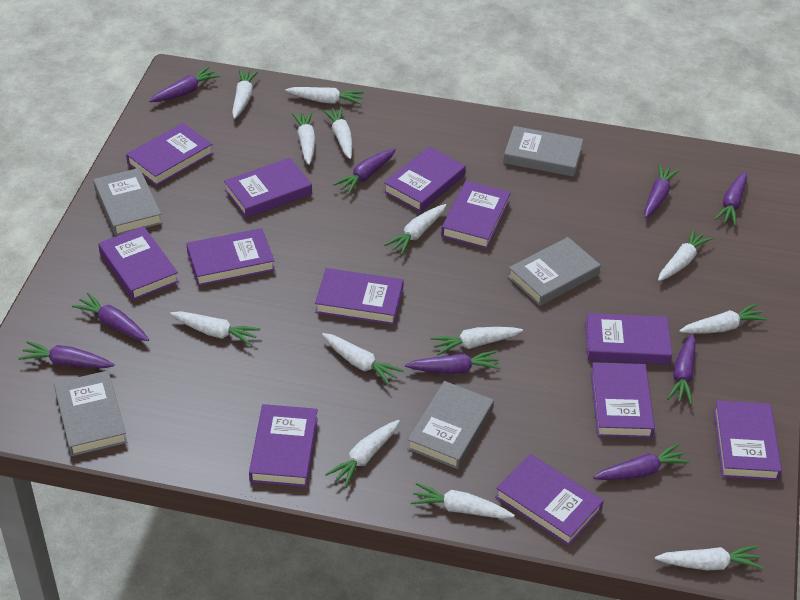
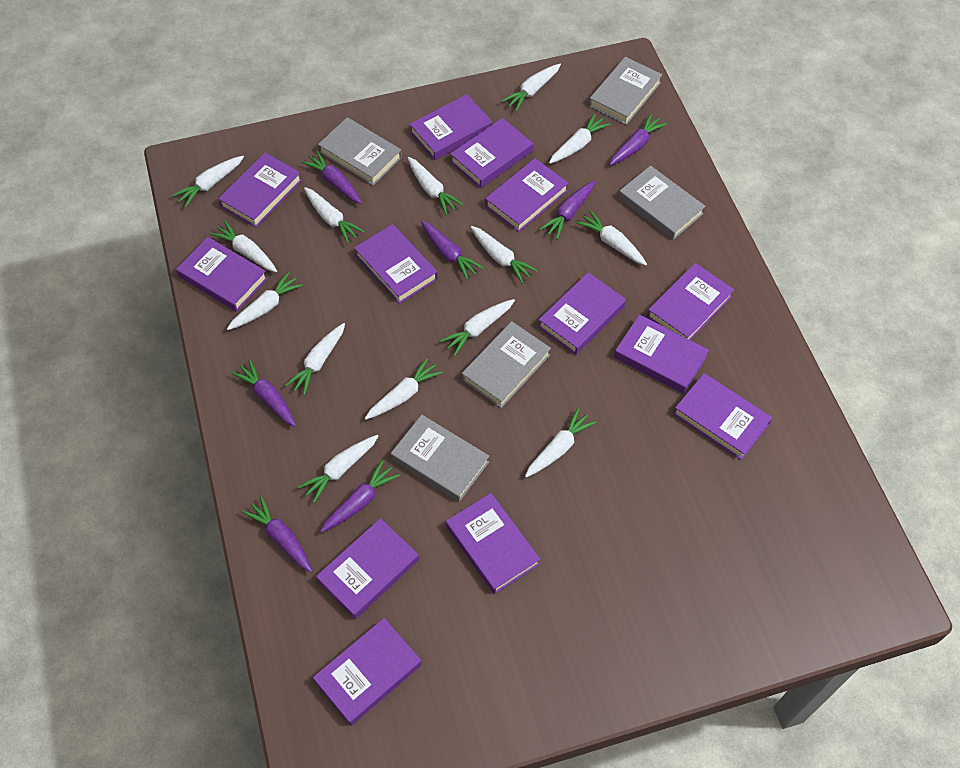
purple book: [98,226,179,300] [126,123,213,186] [186,228,275,286] [224,158,312,218] [249,404,318,487] [315,268,403,325] [384,147,466,212] [441,181,511,249] [495,454,604,546] [585,313,672,365] [591,362,655,438] [714,400,782,481] = 12 -> [176,237,268,312] [218,153,302,227] [313,618,422,726] [316,518,419,619] [354,224,438,304] [409,94,492,160] [446,493,540,594] [450,118,533,188] [485,158,569,232] [538,272,626,355] [614,314,709,394] [647,263,734,340] [673,373,772,460] = 13
purple carrot: [18,341,115,368] [72,293,149,341] [149,66,220,102] [333,148,396,194] [405,350,501,374] [593,443,690,480] [644,164,680,218] [667,333,696,405] [714,171,747,226] = 9 -> [231,359,296,427] [242,496,312,572] [301,151,362,204] [320,460,400,533] [421,221,484,280] [539,180,595,240] [609,113,667,165] = 7
white carrot: [170,311,260,346] [232,69,259,119] [285,87,365,105] [292,111,316,165] [322,106,352,159] [322,333,404,385] [325,420,400,488] [384,204,446,255] [411,483,515,519] [430,327,523,355] [655,545,763,570] [658,229,713,281] [679,303,767,334] = 13 -> [172,156,244,208] [209,220,277,272] [227,272,303,330] [285,323,345,396] [298,435,379,503] [304,187,365,243] [365,358,443,420] [408,157,463,215] [440,299,515,356] [471,226,538,284] [501,64,561,112] [525,408,596,478] [549,113,611,164] [576,210,647,265] = 14

